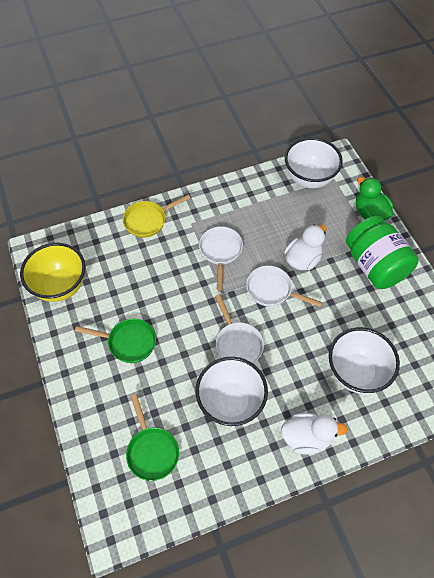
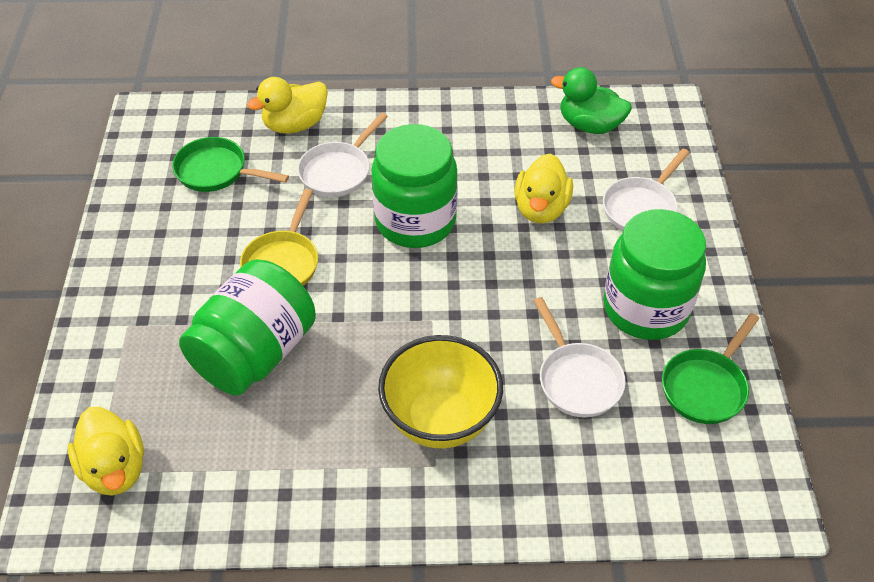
green jar: [346,216,419,289] = 1 -> [179,259,316,395] [371,124,458,248] [603,209,706,340] = 3
white bowl: [196,357,268,426] [285,137,343,188] [329,327,400,394] = 3 -> none = 0
white duck: [281,413,347,455] [284,225,327,270] = 2 -> none = 0
yellow duck: none = 0 -> [68,407,144,496] [247,77,328,134] [514,153,573,223] = 3

